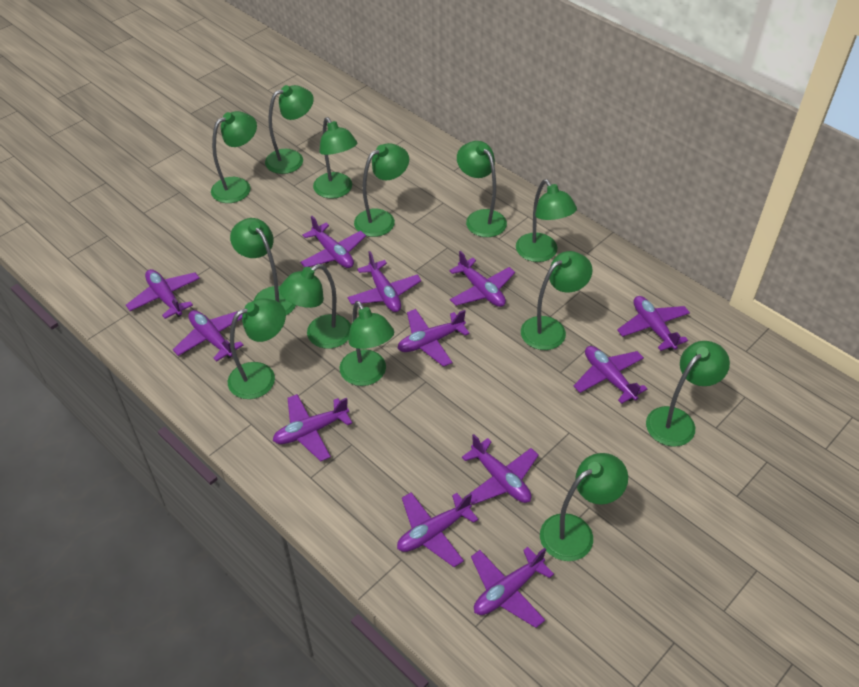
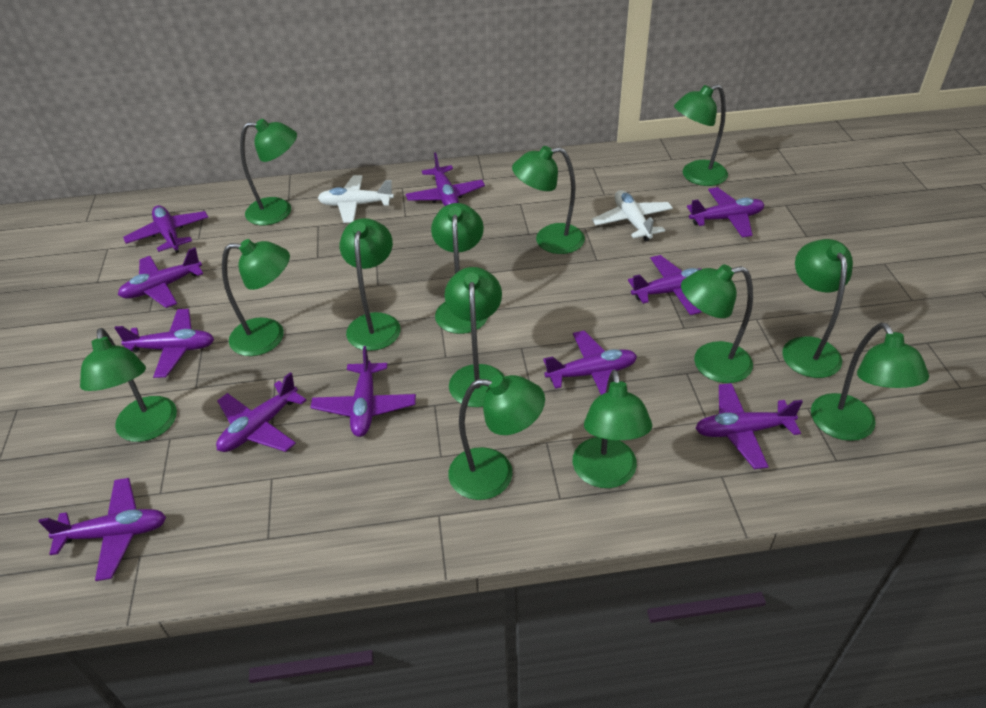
purple plane: [126,269,200,319] [173,310,244,362] [273,394,352,461] [300,216,366,268] [348,251,421,312] [397,309,470,367] [397,492,478,567] [449,251,515,307] [462,434,539,505] [471,547,554,628] [574,346,647,404] [617,296,690,351] = 12 -> [38,478,166,581] [115,309,214,378] [118,247,203,308] [123,205,208,253] [216,372,307,452] [310,346,416,437] [406,152,485,206] [543,331,637,395] [628,255,701,315] [687,187,764,238] [695,383,803,469] = 11
white plane: none = 0 -> [318,175,394,223] [592,190,673,242] = 2

